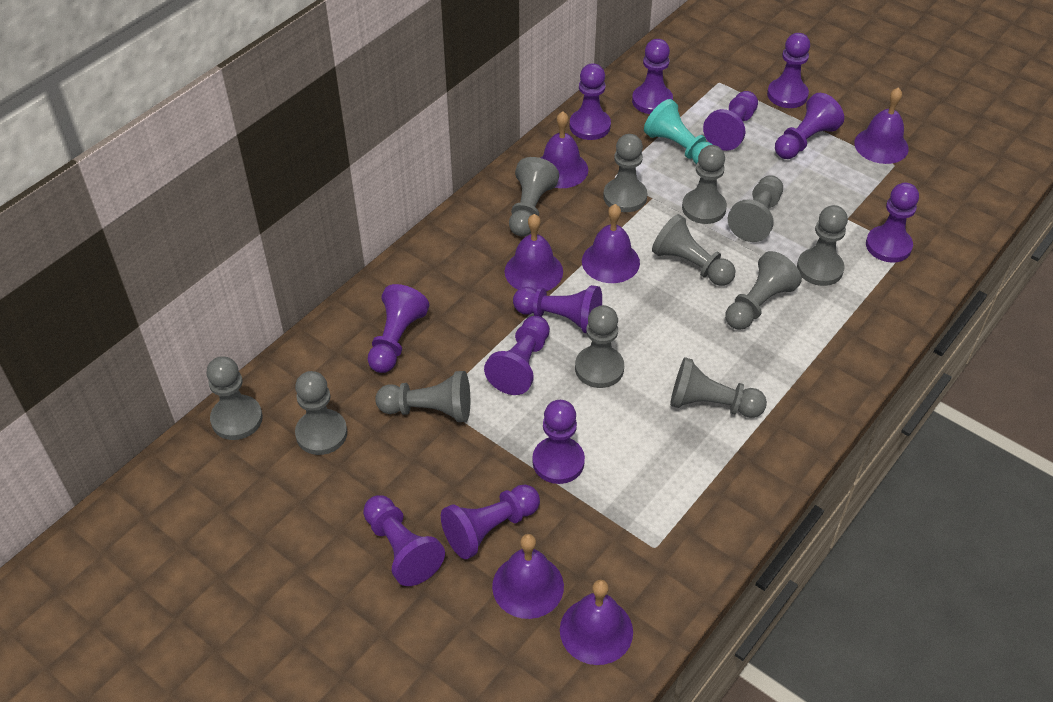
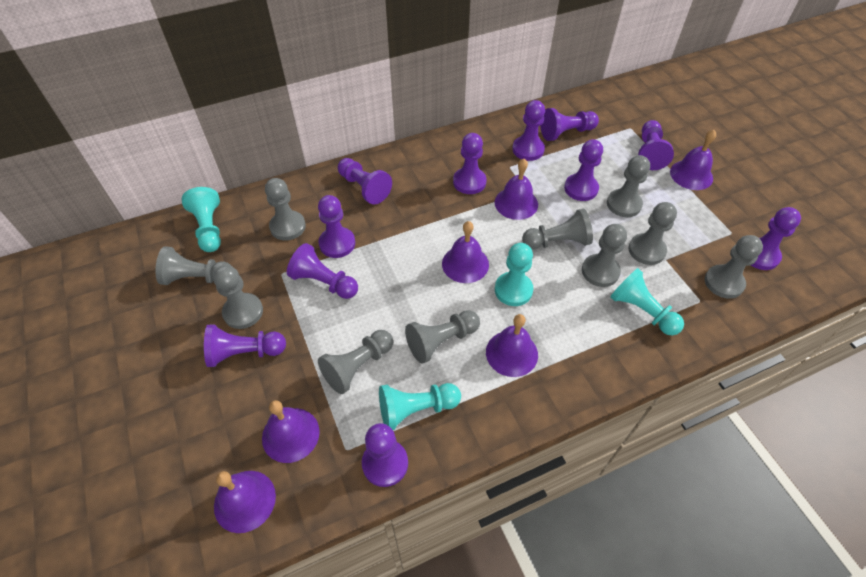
grey pawn: [206,356,263,440] [295,371,347,455] [375,371,470,422] [509,157,559,236] [575,305,624,388] [603,134,647,212] [652,214,736,286] [670,357,767,418] [682,145,727,224] [726,251,802,330] [728,175,783,242] [797,205,848,286] = 12 -> [155,246,231,285] [213,265,263,329] [265,178,306,241] [318,330,393,394] [405,310,480,364] [522,208,593,249] [582,224,627,287] [607,155,650,217] [628,202,677,265] [705,235,763,299] = 10
purple pawn: [363,495,445,586] [368,284,429,373] [441,484,540,559] [484,316,550,395] [513,285,602,333] [532,400,585,484] [570,63,611,140] [632,39,673,114] [703,91,758,151] [767,33,810,108] [775,93,844,159] [866,183,919,263] = 12 -> [204,324,286,367] [287,243,358,299] [318,195,355,258] [338,158,392,204] [362,423,408,487] [453,133,486,194] [512,100,545,161] [540,108,599,141] [564,139,603,201] [638,120,674,170] [751,207,801,270] = 11
turquoise pawn: [644,99,713,164] = 1 -> [182,187,221,252] [379,383,461,430] [495,243,533,306] [610,268,684,336] = 4

